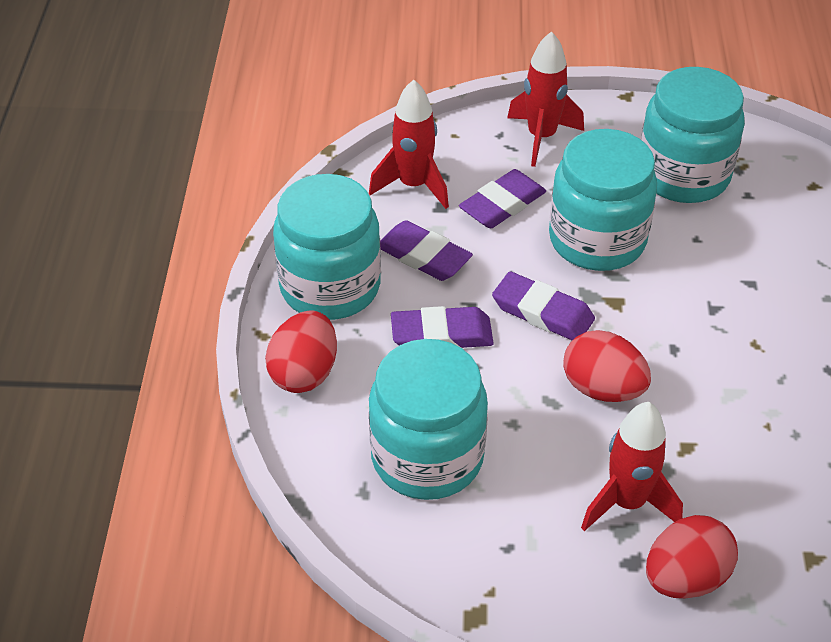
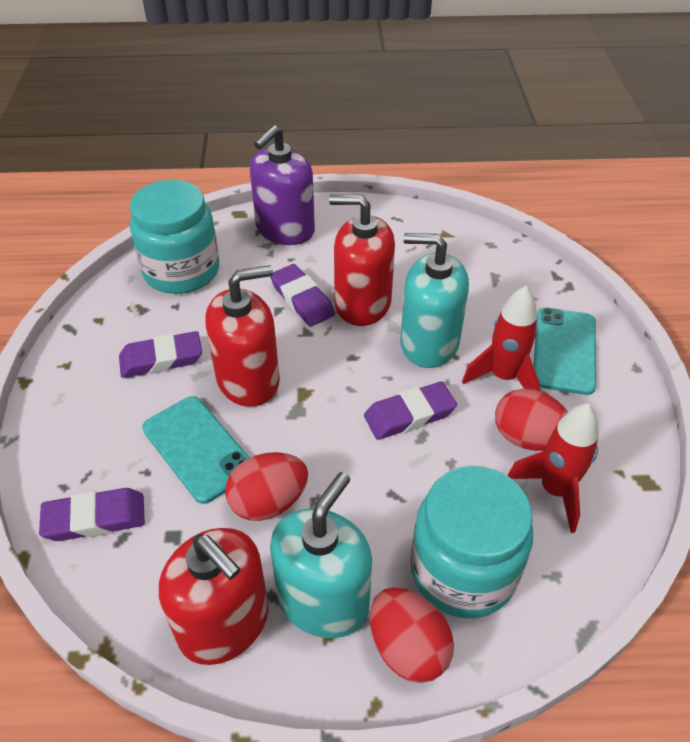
purple soap dispenser: none = 0 -> [250,125,315,245] = 1
red rocket: [369,79,449,209] [507,31,584,167] [581,402,683,531] = 3 -> [462,286,540,391] [507,403,599,533] = 2
red soap dispenser: none = 0 -> [159,528,268,665] [205,265,280,407] [329,195,395,326] = 3
turquoise jar: [273,174,381,320] [369,339,488,500] [549,129,657,271] [641,67,745,203] = 4 -> [130,180,219,294] [411,466,533,618] = 2
turquoise phone: none = 0 -> [142,396,250,504] [533,308,596,395] = 2
turquoise soap dispenser: none = 0 -> [270,472,372,638] [400,233,469,368] = 2

